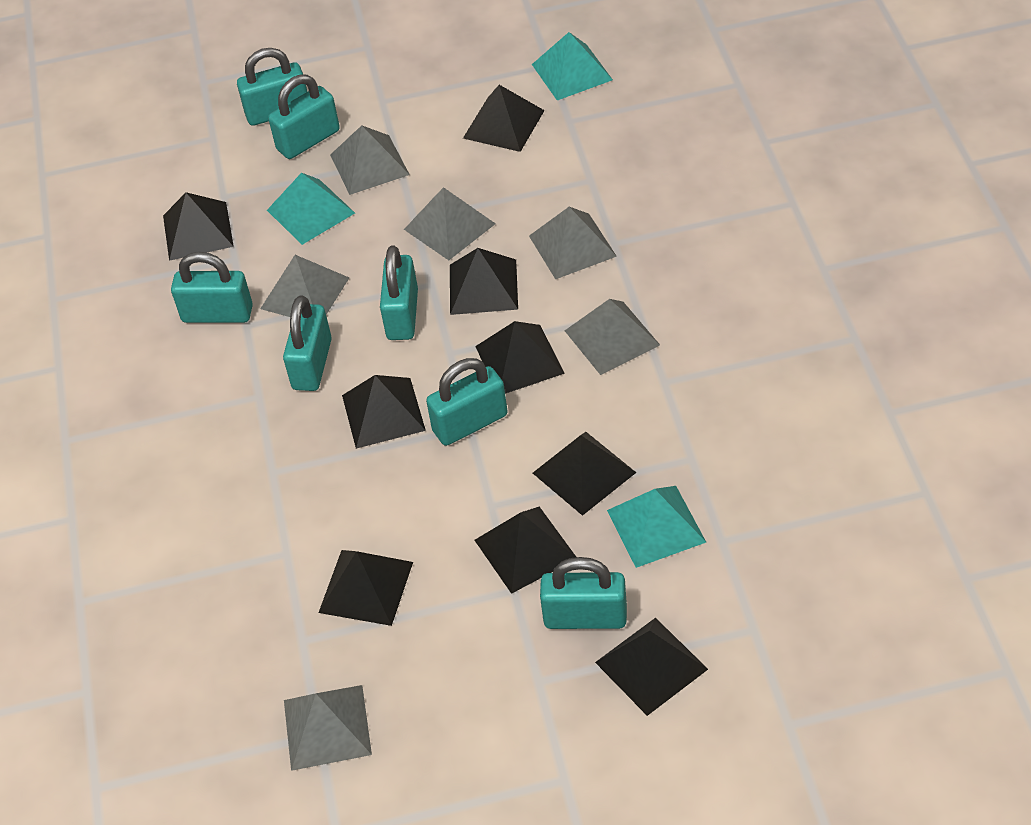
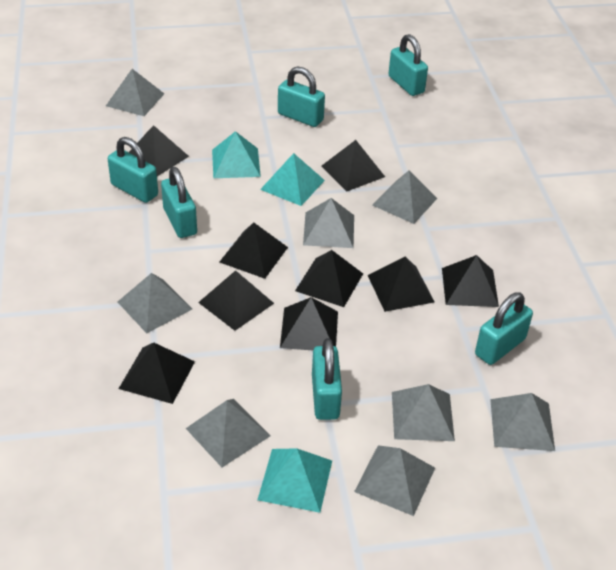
grey pyramid: [260,255,349,317] [284,685,372,771] [330,125,410,195] [404,187,496,260] [529,207,617,279] [565,299,660,375] = 6 -> [106,69,164,116] [118,273,192,333] [186,399,270,467] [303,198,354,248] [354,445,435,516] [372,170,437,224] [392,384,455,441] [490,393,555,451] = 8
turquoise padlock: [171,252,253,323] [237,48,307,126] [268,74,340,159] [283,295,332,391] [380,245,418,340] [426,358,508,446] [540,557,627,629] = 7 -> [108,137,158,203] [161,167,197,238] [278,66,325,127] [312,338,342,420] [388,34,428,96] [475,292,533,365] = 6

